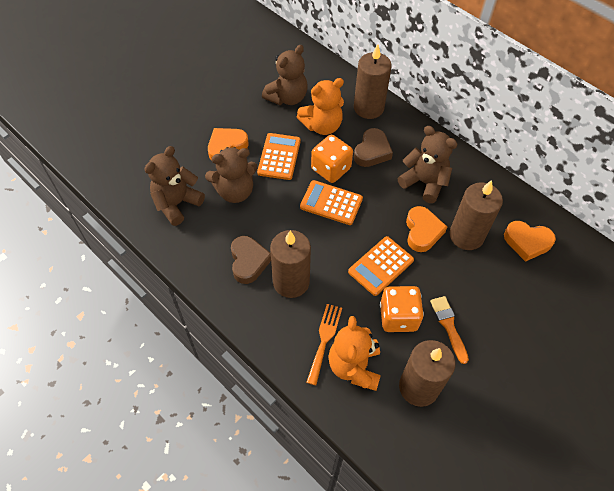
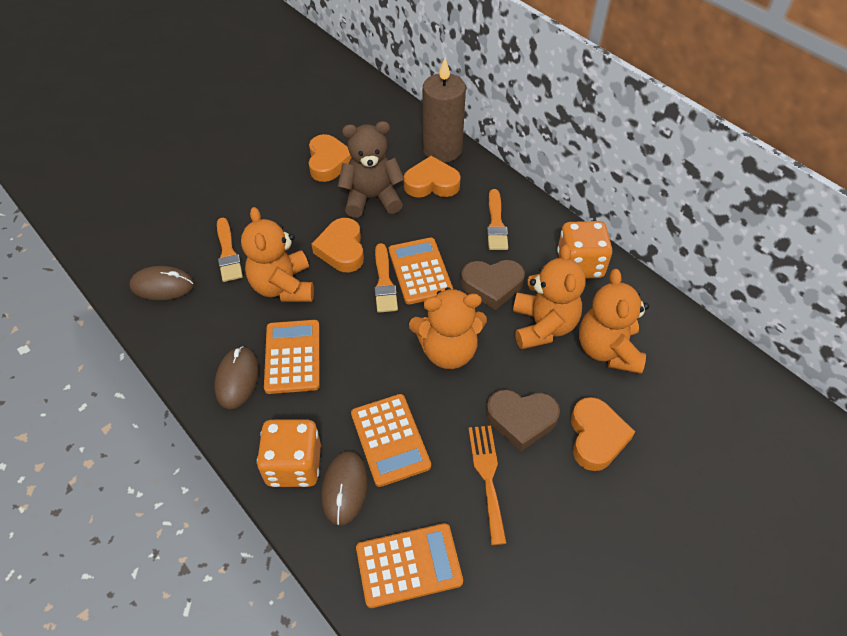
brown candle: [270,230,311,298] [354,44,392,119] [399,340,455,407] [450,180,503,250] = 4 -> [423,58,466,163] = 1
brown mouse: none = 0 -> [130,266,194,300] [214,346,259,409] [321,451,368,526] = 3
brown teddy bear: [144,146,205,226] [205,147,258,203] [262,45,307,105] [398,126,458,203] = 4 -> [338,121,405,218] = 1
orange brush: [430,296,469,364] = 1 -> [217,218,243,282] [374,243,398,313] [487,189,508,250] = 3
orange calculator: [257,133,301,180] [300,180,363,225] [348,236,414,296] = 3 -> [264,320,320,394] [351,394,431,487] [356,523,463,608] [389,237,453,305] = 4
orange heart: [208,128,249,161] [406,206,447,252] [504,221,556,262] = 3 -> [309,134,352,182] [312,218,364,272] [404,156,461,198] [571,397,635,471] = 4
orange teddy bear: [297,78,344,135] [329,316,381,391] = 2 -> [241,207,314,302] [409,287,487,369] [513,244,586,350] [579,269,649,374] = 4

